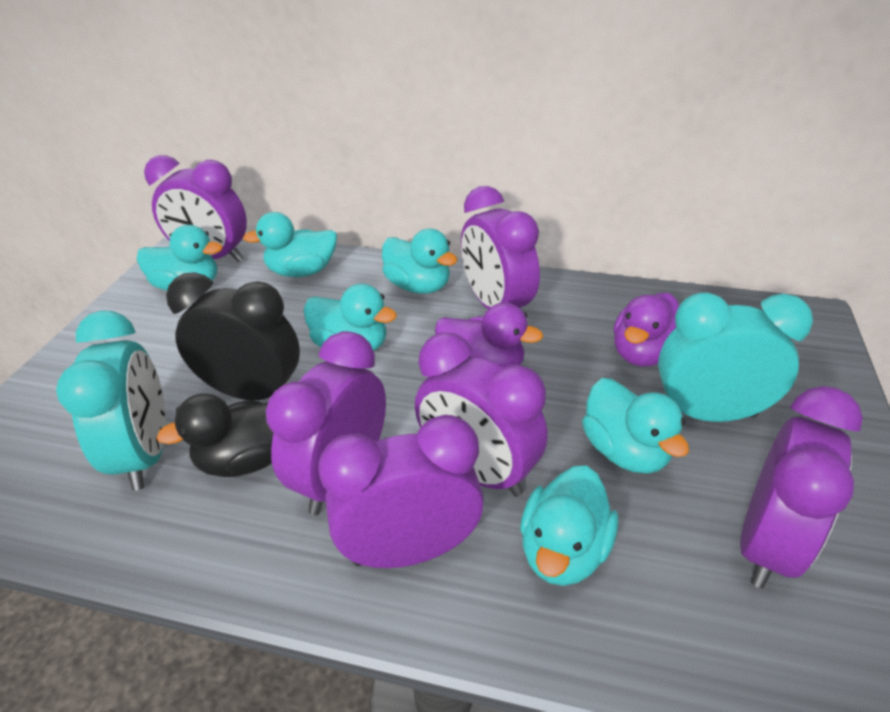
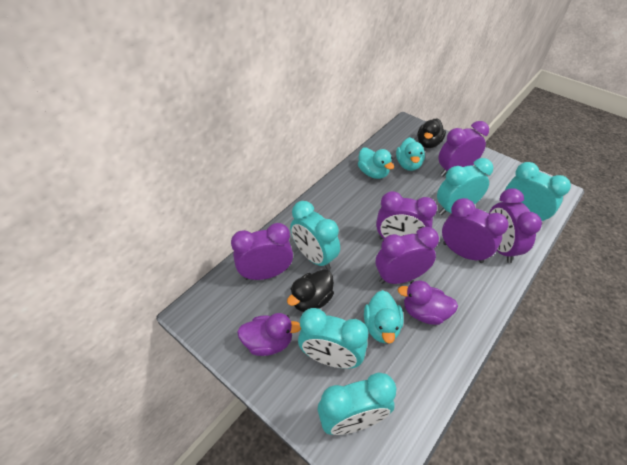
black clock: [166,272,300,401] = 1 -> none = 0
black duck: [156,394,273,477] = 1 -> [287,269,334,312] [418,118,446,148] = 2
turquoise clock: [56,311,166,491] [658,292,813,422] = 2 -> [290,201,340,270] [298,308,368,369] [317,372,396,435] [437,158,493,215] [505,162,571,221] = 5
turquoise duck: [136,225,223,291] [243,212,337,277] [303,284,397,351] [382,229,457,294] [520,466,618,586] [582,378,689,474] = 6 -> [358,147,394,179] [364,290,404,344] [396,137,425,171] = 3

